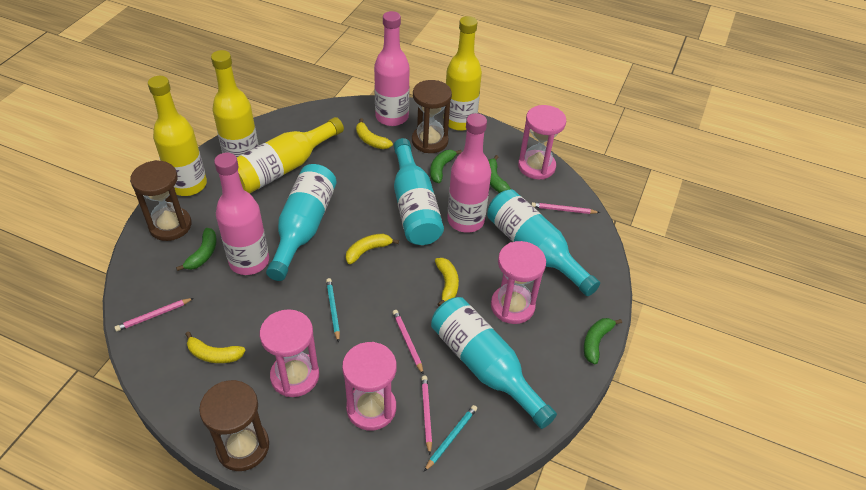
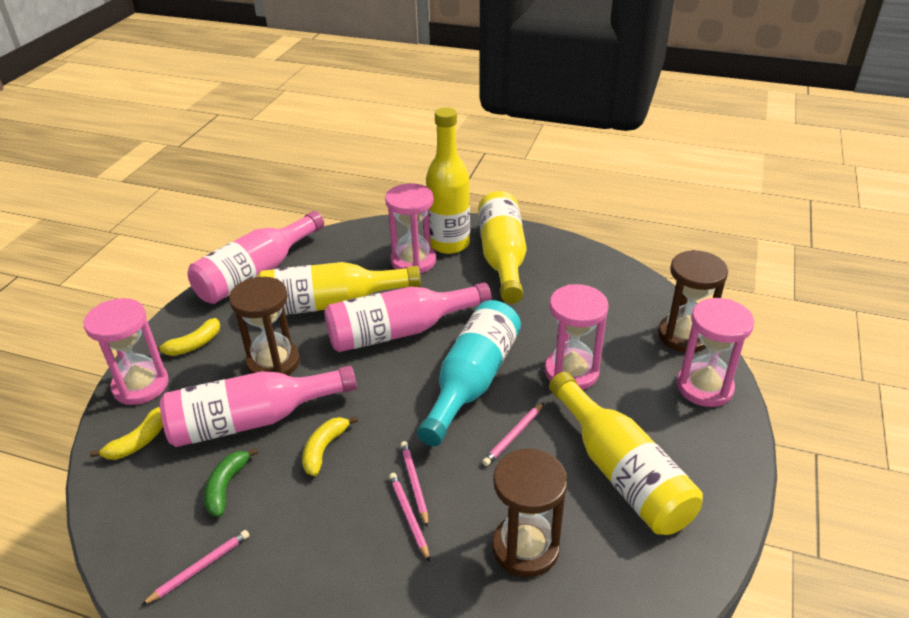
green banana: [176,228,217,271] [430,150,462,183] [488,155,511,193] [584,318,622,364] = 4 -> [204,448,258,517] = 1
turquoise bottle: [266,164,337,281] [394,138,444,245] [431,297,557,429] [487,189,600,296] = 4 -> [417,300,521,446] = 1
turquoise pencil: [326,278,340,342] [424,405,477,472] = 2 -> none = 0
yellow banana: [185,331,246,363] [346,234,399,264] [356,118,393,149] [435,258,459,306] = 4 -> [90,407,163,460] [157,318,220,356] [302,416,358,476] = 3

